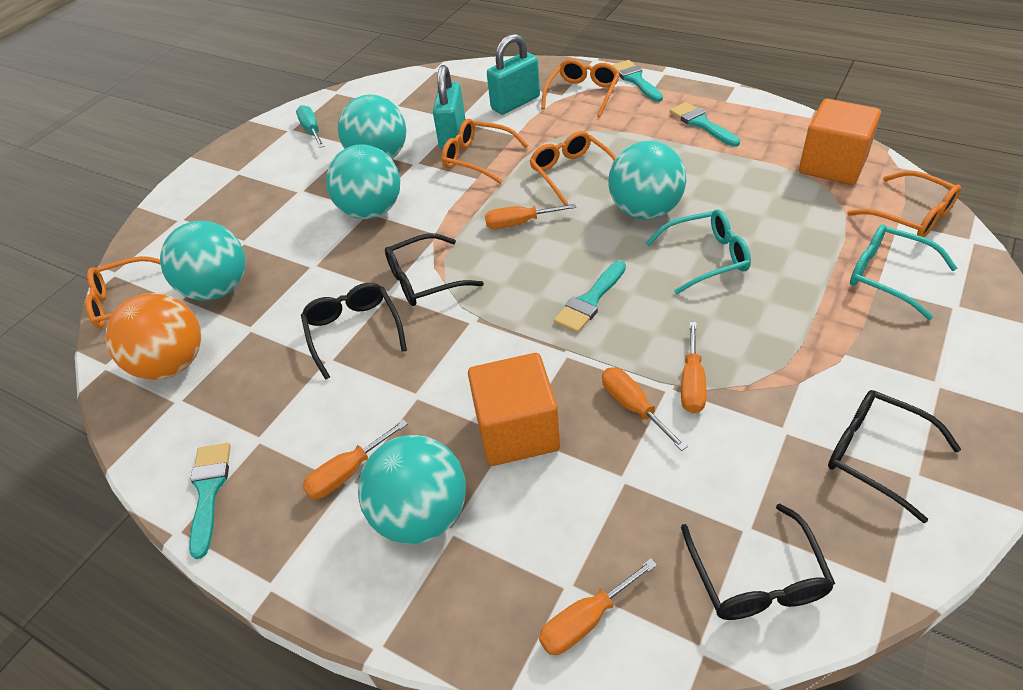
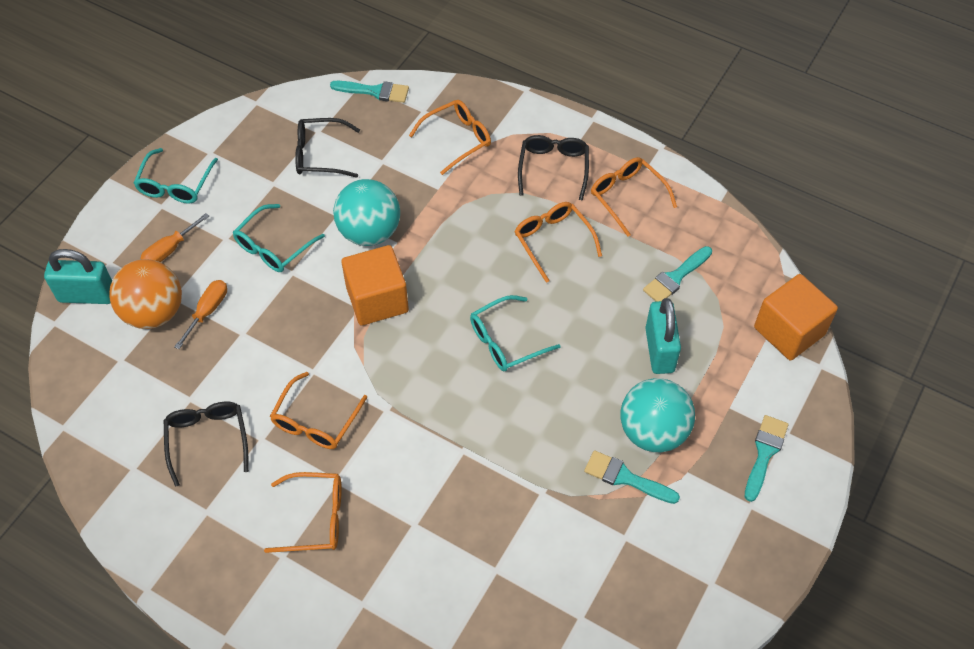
black glasses: [301,283,407,380] [385,233,484,306] [681,504,835,620] [828,390,961,523] = 4 -> [164,402,249,487] [295,118,360,178] [518,135,589,201] = 3
orange screwdriver: [302,419,408,499] [485,204,577,229] [539,558,657,655] [602,367,688,451] [681,322,707,414] = 5 -> [140,213,209,262] [174,280,227,349] = 2
turquoise ball: [160,221,246,301] [326,144,400,219] [338,95,406,159] [358,435,466,544] [608,141,687,220] = 5 -> [333,179,400,246] [620,378,695,452] = 2
turquoise glasses: [646,209,751,294] [850,224,957,320] = 2 -> [134,148,218,204] [233,204,325,272] [470,295,560,371] = 3
turquoise screwdriver: [296,105,325,148] = 1 -> none = 0

